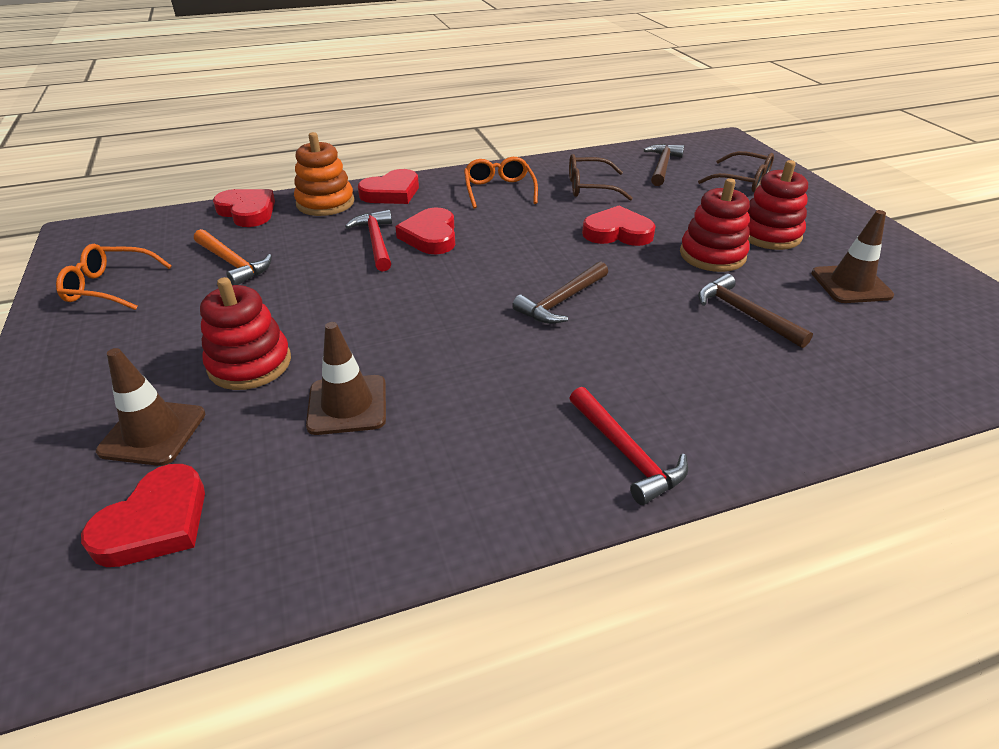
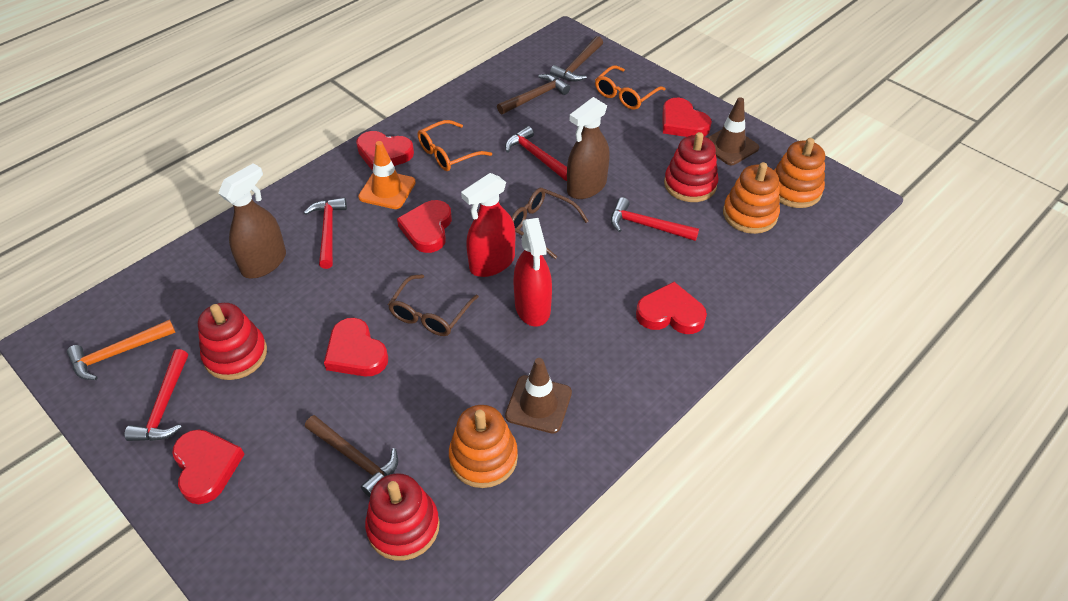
brown spray bottle: none = 0 -> [219,163,286,278] [567,97,610,199] = 2
brown traffic cone: [96,348,206,466] [306,322,386,435] [811,210,894,303] = 3 -> [505,358,572,434] [707,97,759,165] = 2
orange stacking toy: [294,132,354,216] = 1 -> [449,405,518,488] [723,162,780,234] [774,138,825,208] = 3
orange traffic cone: none = 0 -> [358,141,416,209] = 1
red hammer: [345,210,392,271] [569,387,688,505] = 2 -> [124,349,188,441] [304,197,347,269] [505,126,567,181] [611,197,699,241] = 4
red heart: [81,464,205,567] [213,189,275,227] [358,169,419,204] [395,208,455,254] [582,206,656,246] = 5 -> [172,429,245,504] [324,318,388,377] [356,131,414,171] [397,200,452,253] [636,282,707,334] [662,98,712,137] = 6
red spray bottle: none = 0 -> [461,173,515,277] [513,218,552,327] = 2

